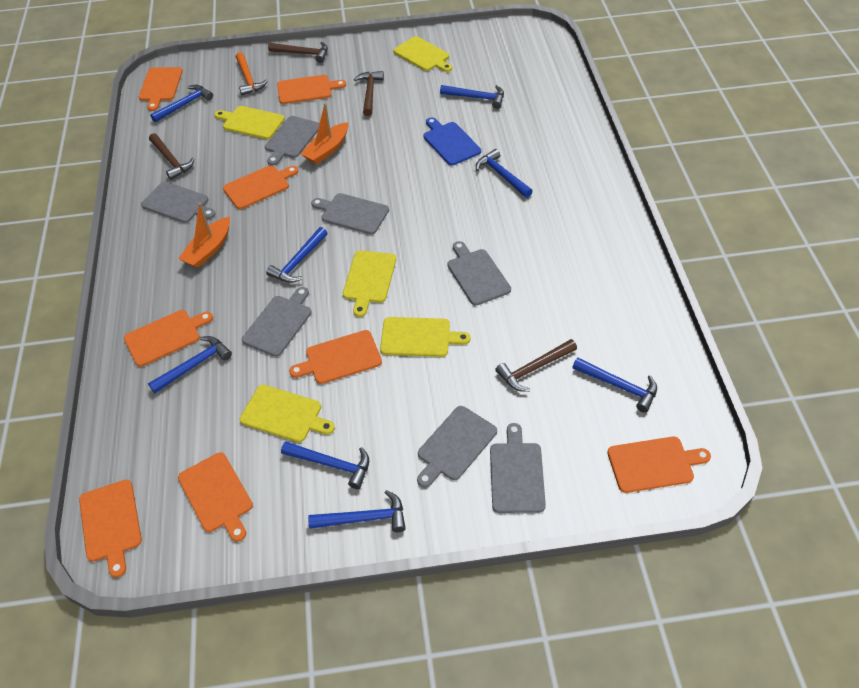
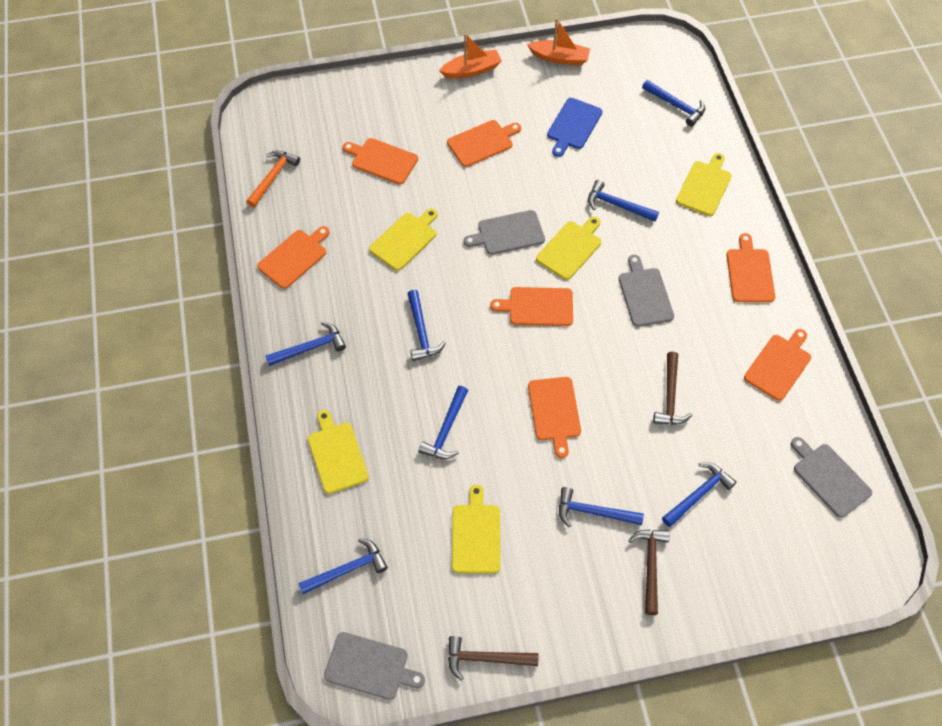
brown hammer: [149,133,194,180] [268,42,328,63] [354,71,384,116] [495,339,577,392] = 4 -> [448,636,539,681] [628,530,670,615] [653,352,692,425] = 3
grey cutting board: [141,182,216,223] [242,287,312,357] [265,116,320,166] [311,193,389,235] [417,406,497,488] [447,241,511,306] [490,423,546,513] = 7 -> [324,632,425,700] [464,210,545,255] [619,255,674,327] [791,437,872,518] = 4
orange cutting board: [79,480,142,578] [124,310,213,367] [139,67,183,111] [178,452,253,542] [223,165,298,209] [277,75,346,104] [289,330,382,384] [607,437,711,493] = 8 -> [257,226,330,289] [343,138,418,185] [447,120,521,167] [490,287,573,326] [528,377,581,458] [727,233,776,302] [744,329,811,401] = 7

